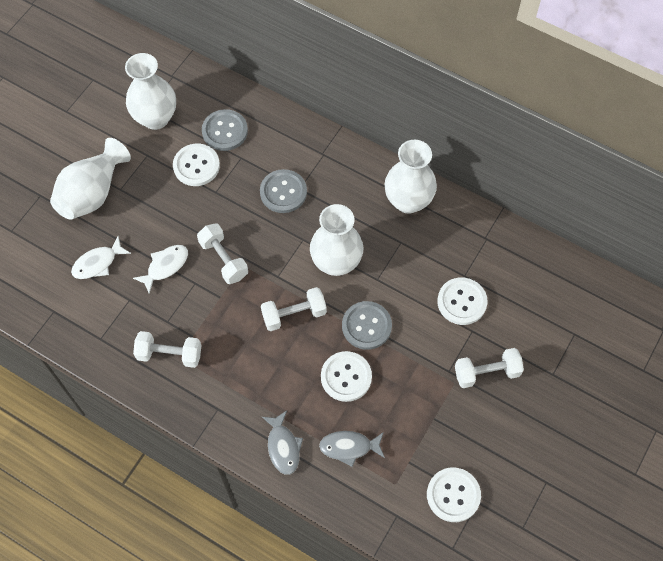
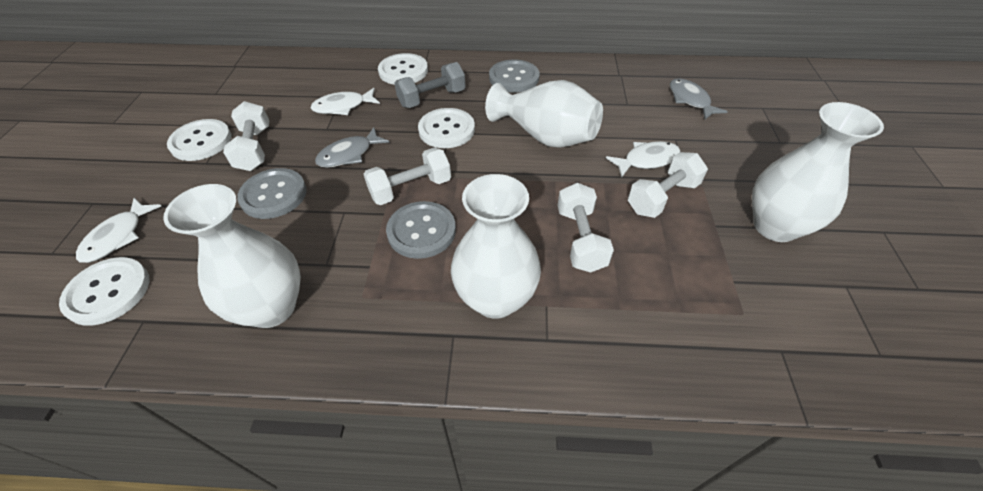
grey dumbbell: none = 0 -> [394,62,466,108] = 1
white fish: [71,236,131,279] [133,245,188,294] = 2 -> [76,198,161,263] [311,88,380,115] [606,141,681,178] = 3

